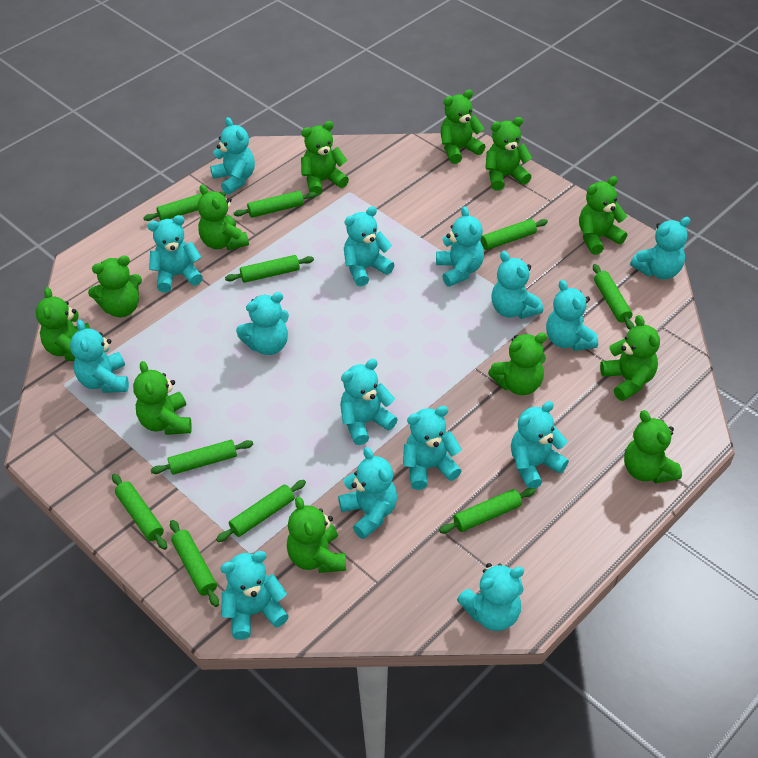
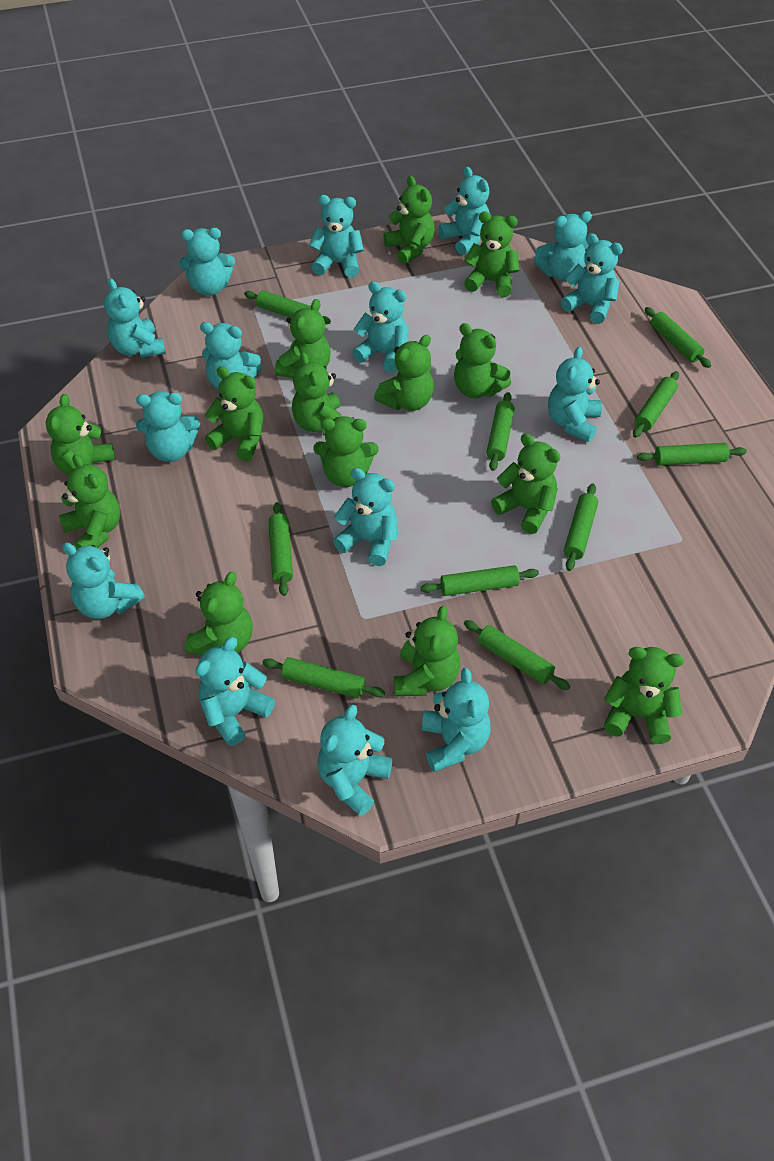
green teddy bear: [36,287,90,361] [88,256,142,317] [133,361,192,435] [198,185,249,251] [287,497,346,573] [301,121,349,196] [441,89,485,164] [485,117,532,191] [488,333,547,395] [579,176,627,255] [600,315,660,401] [624,410,682,484] = 12 -> [46,394,115,475] [59,454,120,549] [185,572,253,655] [205,366,263,461] [275,299,331,378] [292,352,341,435] [313,416,378,487] [374,335,434,411] [383,176,435,264] [394,606,460,696] [454,323,511,398] [464,211,519,297] [491,433,560,534] [604,647,684,744] = 14

